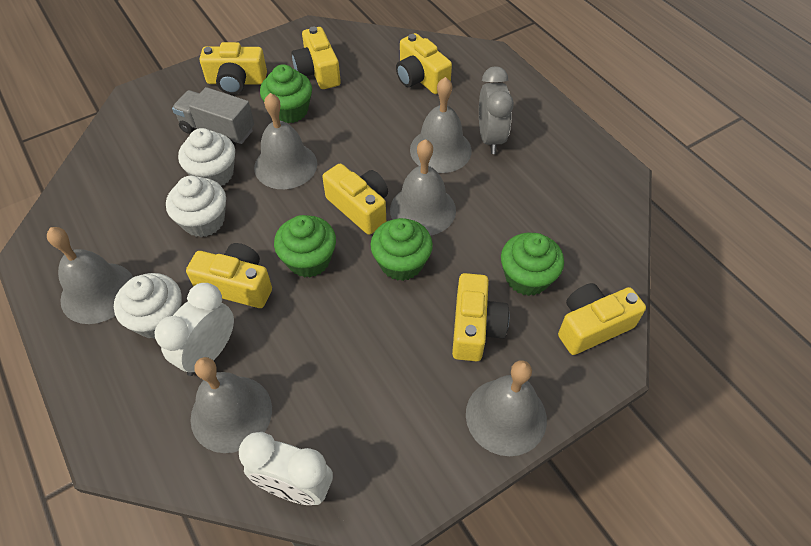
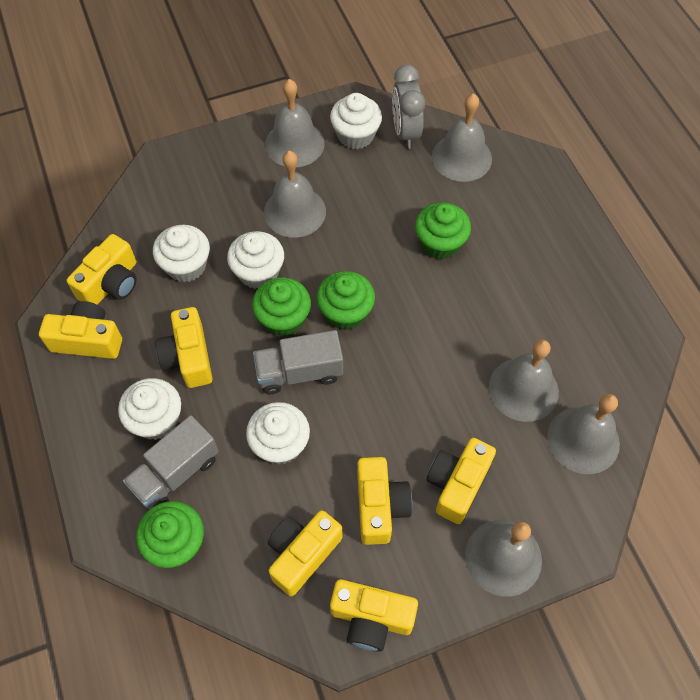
grey truck: [172,87,254,147] = 1 -> [123,415,219,509] [253,330,343,394] = 2
white clock: [155,283,234,376] [239,432,333,505] = 2 -> none = 0
white cupcake: [114,273,182,339] [166,176,226,237] [178,128,235,186] = 3 -> [118,378,181,440] [153,225,210,282] [227,231,284,289] [246,402,310,464] [330,93,382,149] = 5

